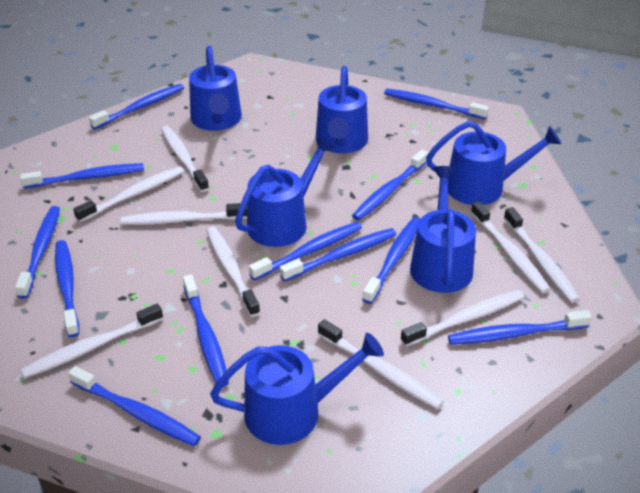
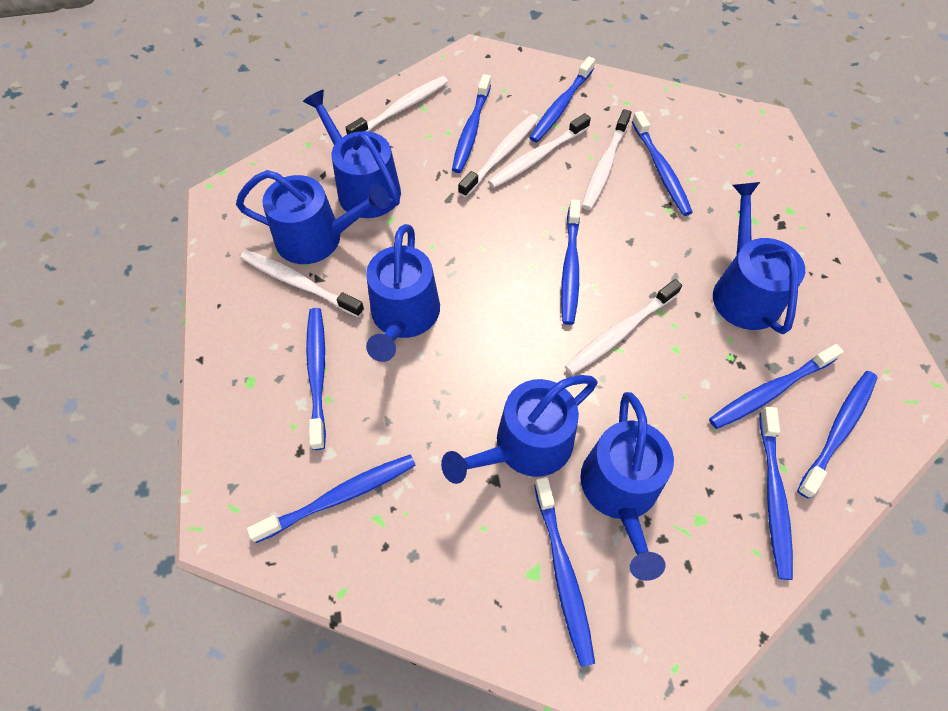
blue toothbrush: [15,206,60,299] [20,163,144,189] [55,240,79,337] [68,366,201,446] [89,84,184,130] [183,274,229,387] [249,222,362,281] [280,228,397,282] [352,150,428,220] [362,217,420,304] [384,89,489,119] [448,310,592,345] = 12 -> [247,454,416,543] [306,308,326,450] [452,74,491,173] [530,56,595,142] [534,477,595,667] [561,199,580,325] [632,111,693,216] [709,344,844,429] [759,407,793,580] [797,371,878,499] = 10
white toothbrush: [21,304,163,378] [73,166,184,222] [121,203,247,225] [161,126,209,192] [206,227,260,317] [318,319,444,409] [401,290,524,346] [471,201,550,293] [504,207,580,303] = 9 -> [240,250,364,317] [345,76,448,135] [458,114,539,198] [488,113,591,188] [565,279,682,375] [582,109,632,210] = 6

